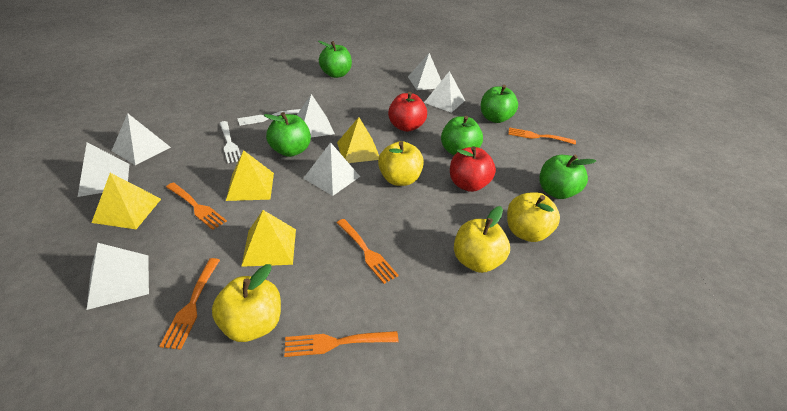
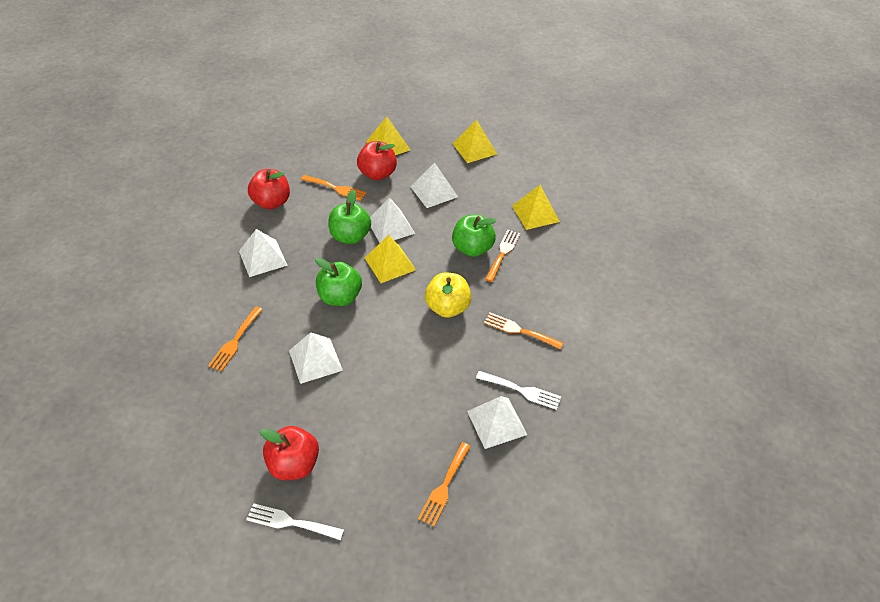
green apple: [263,112,311,157] [318,41,352,78] [441,116,483,155] [481,85,518,123] [539,154,596,199] = 5 -> [315,258,362,306] [328,190,371,244] [452,215,497,257] = 3
red apple: [388,92,427,132] [450,146,496,192] = 2 -> [248,169,290,209] [260,426,319,480] [357,141,397,180] = 3
white pyramid: [78,143,130,197] [87,243,149,310] [112,113,171,165] [297,94,335,137] [303,142,360,196] [408,53,441,90] [424,71,465,113] = 7 -> [239,229,288,277] [289,332,343,384] [370,198,415,243] [411,163,458,208] [467,396,527,449] = 5
yellow apple: [212,264,281,342] [378,141,424,186] [454,206,510,273] [507,192,560,242] = 4 -> [425,273,471,318] = 1

